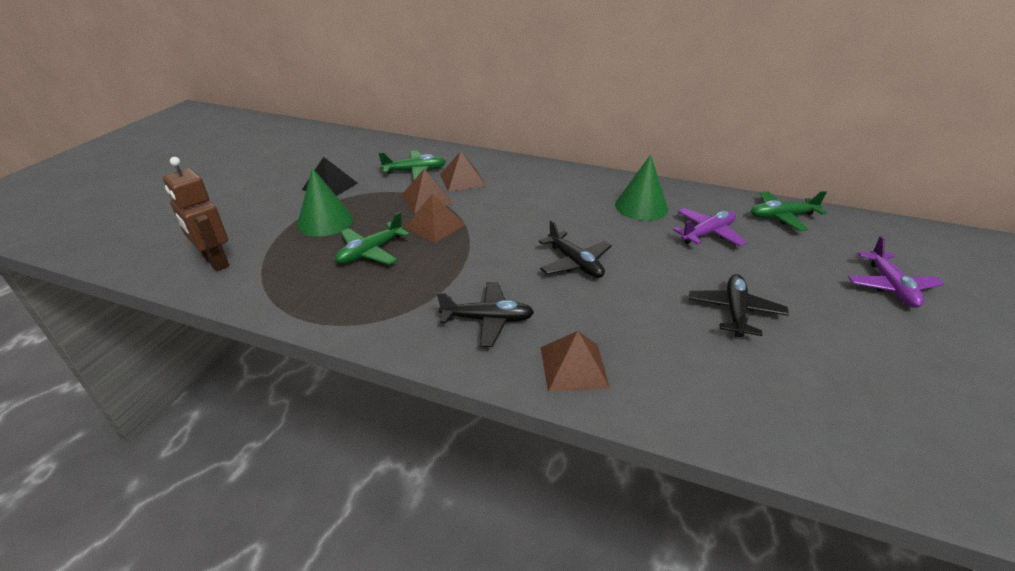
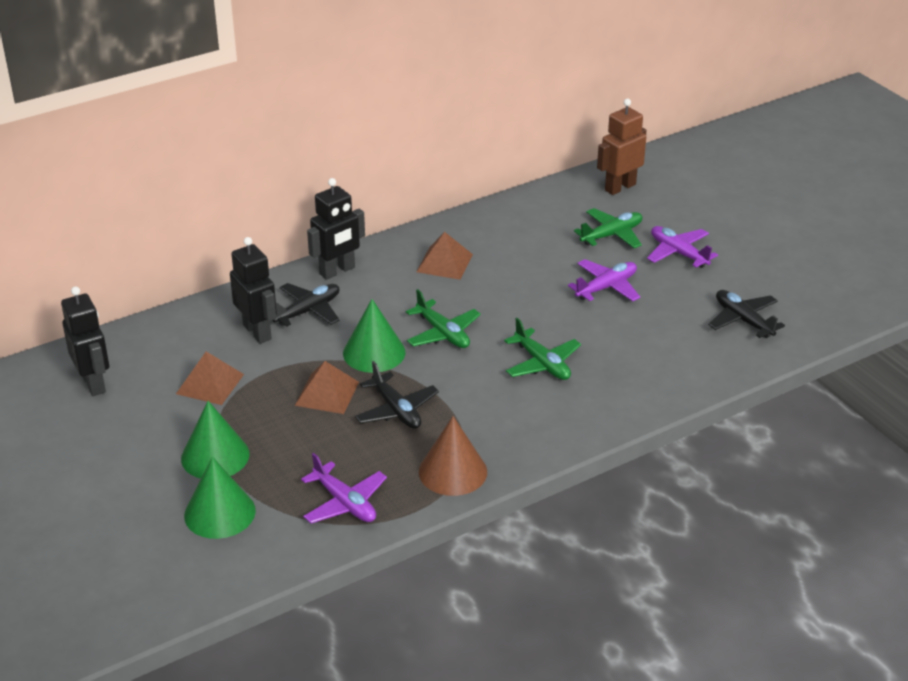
black pyramid: [302,157,358,196] = 1 -> none = 0
black robot: none = 0 -> [61,286,109,396] [230,237,277,344] [307,178,365,280] = 3
brown cone: none = 0 -> [419,416,487,496] = 1
brown pyramid: [402,169,453,213] [405,194,466,243] [440,151,486,192] [541,331,610,392] = 4 -> [176,352,244,405] [295,361,359,414] [416,232,473,280] = 3
green cone: [297,168,353,236] [615,155,668,221] = 2 -> [181,401,249,479] [184,457,256,539] [343,299,406,373] = 3
purple plane: [673,208,747,246] [848,236,944,308] = 2 -> [301,453,387,523] [568,259,640,301] [647,226,718,268] = 3

